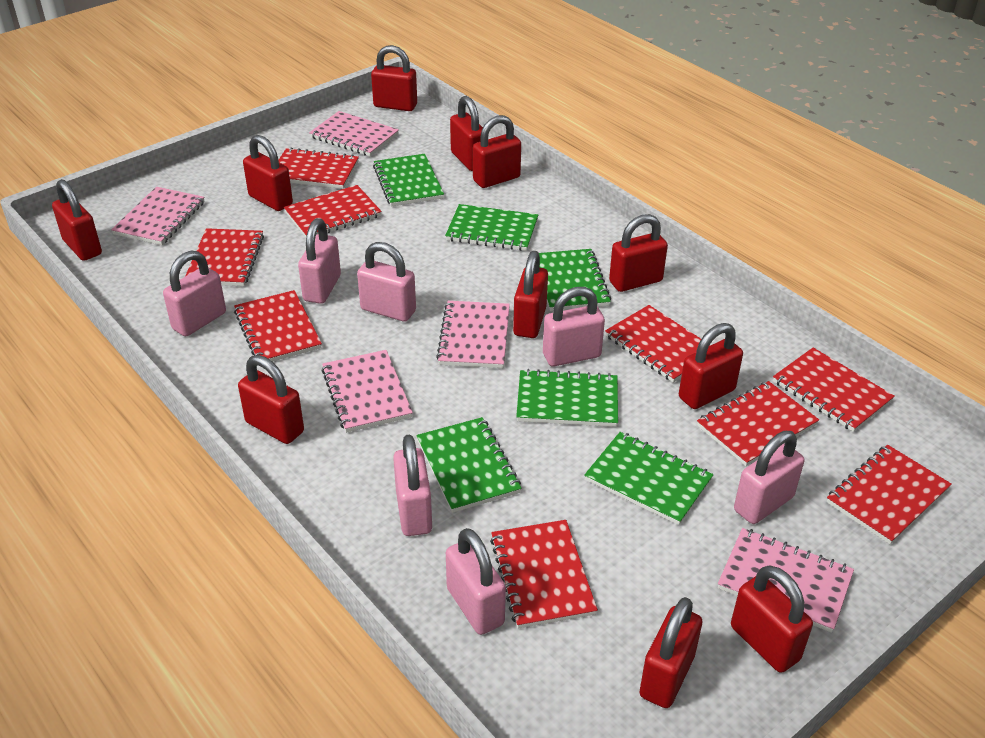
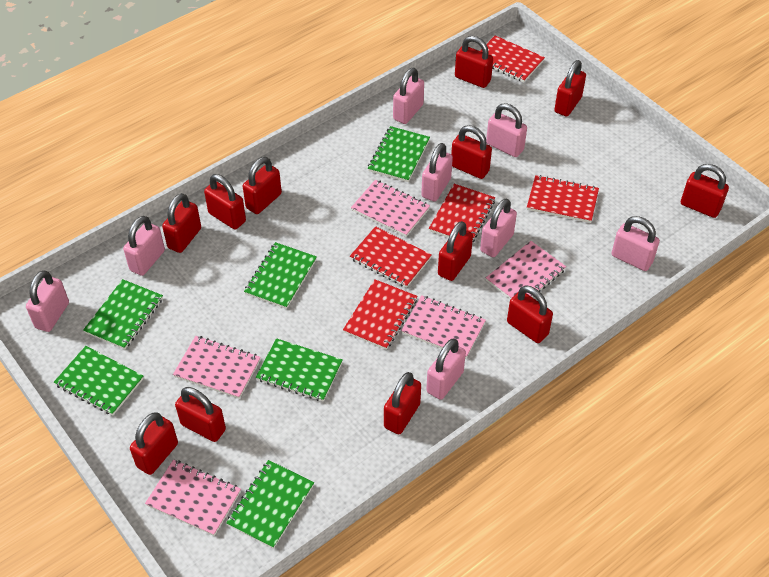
pink padlock: [163,251,226,336] [298,218,341,304] [357,242,416,322] [393,435,432,536] [446,528,506,635] [543,287,605,366] [734,431,804,524] = 7 -> [26,270,69,332] [123,216,165,276] [393,68,424,124] [421,143,453,201] [426,338,466,400] [480,198,517,257] [486,103,527,157] [611,216,660,271] = 8
red notebook: [185,228,264,286] [234,290,322,362] [279,148,359,189] [284,185,382,237] [490,520,598,629] [605,305,710,383] [697,381,819,466] [773,348,895,432] [827,445,952,544] = 9 -> [343,279,417,350] [350,226,432,288] [429,184,495,242] [480,35,545,82] [527,175,599,223] = 5
red padlock: [52,179,102,261] [238,355,304,444] [243,135,293,211] [371,45,417,111] [450,96,483,171] [473,115,521,188] [513,251,548,338] [609,214,668,292] [640,597,702,708] [679,323,743,409] [731,565,813,673] = 11 -> [130,412,178,475] [162,193,201,253] [175,387,226,442] [204,174,246,230] [243,157,282,214] [384,372,421,434] [438,221,473,281] [451,125,492,179] [455,36,493,88] [507,286,553,343] [554,60,586,117] [681,164,729,218] = 12

